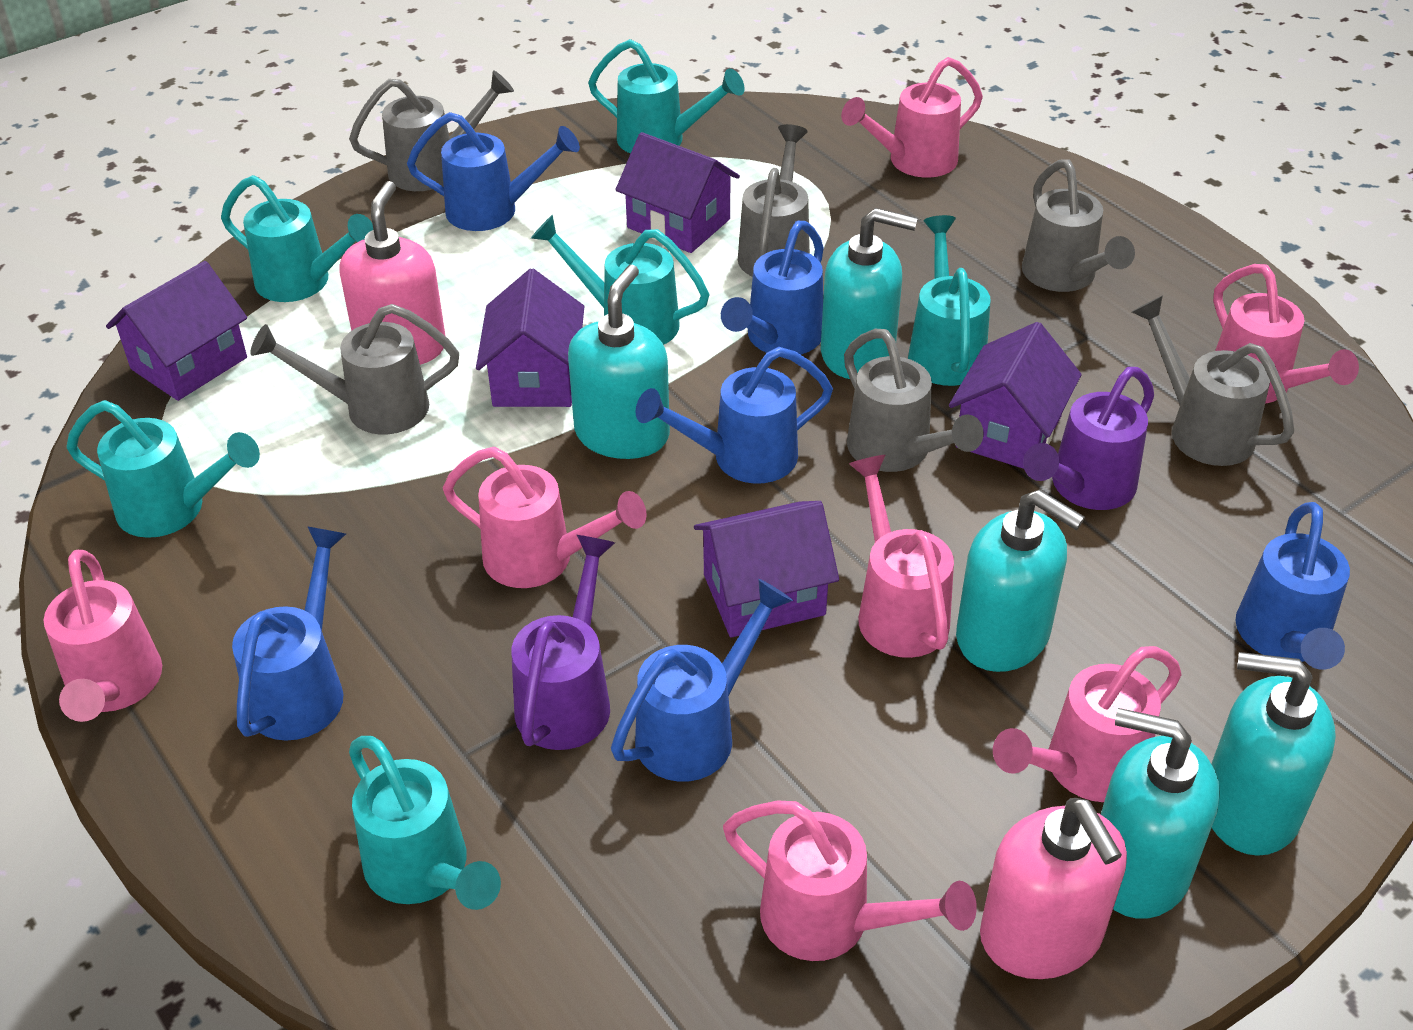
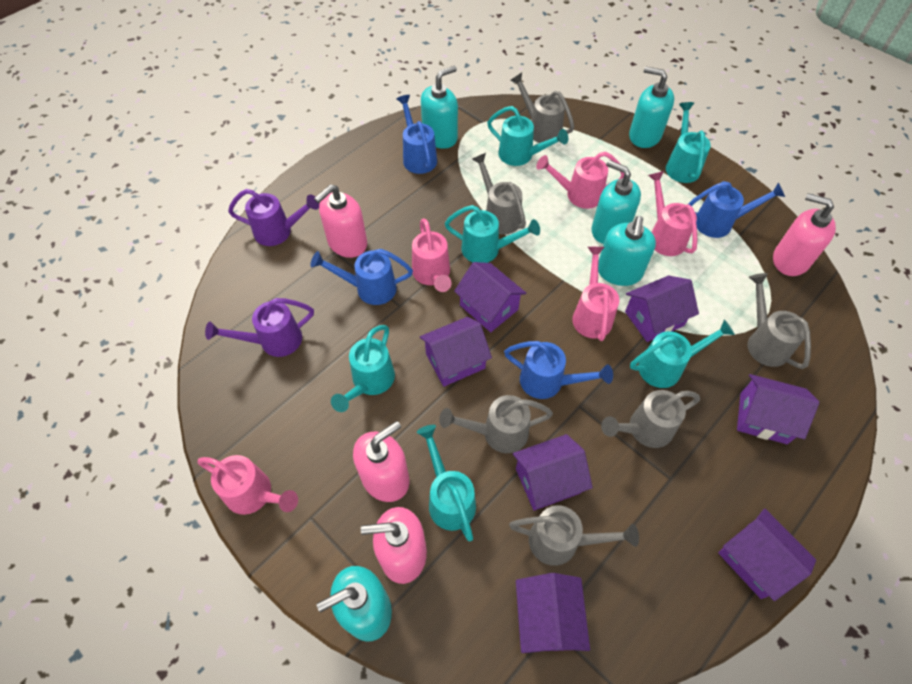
blue watering can: [232,527,346,740] [407,112,580,231] [611,579,793,782] [636,347,833,484] [721,221,824,355] [1236,502,1350,670] = 6 -> [310,249,413,305] [396,95,437,174] [504,341,613,399] [688,181,785,238] = 4
pink soap dispenser: [339,181,446,365] [980,798,1127,979] = 2 -> [314,184,367,258] [353,421,409,502] [361,507,427,584] [773,193,836,276] = 4
pink watering can: [44,550,162,722] [443,447,647,588] [723,800,977,961] [841,57,983,178] [849,455,954,658] [993,646,1182,802] [1213,264,1359,404] = 7 -> [198,455,298,515] [412,219,452,292] [536,152,624,209] [572,247,619,341] [648,171,697,256] = 5
purple house: [106,261,247,401] [476,269,584,407] [615,132,740,253] [694,501,839,638] [949,322,1082,469] = 5 -> [420,317,492,387] [454,262,526,332] [513,434,593,511] [516,573,590,653] [625,276,699,342] [718,508,816,601] [737,374,819,444] = 7

